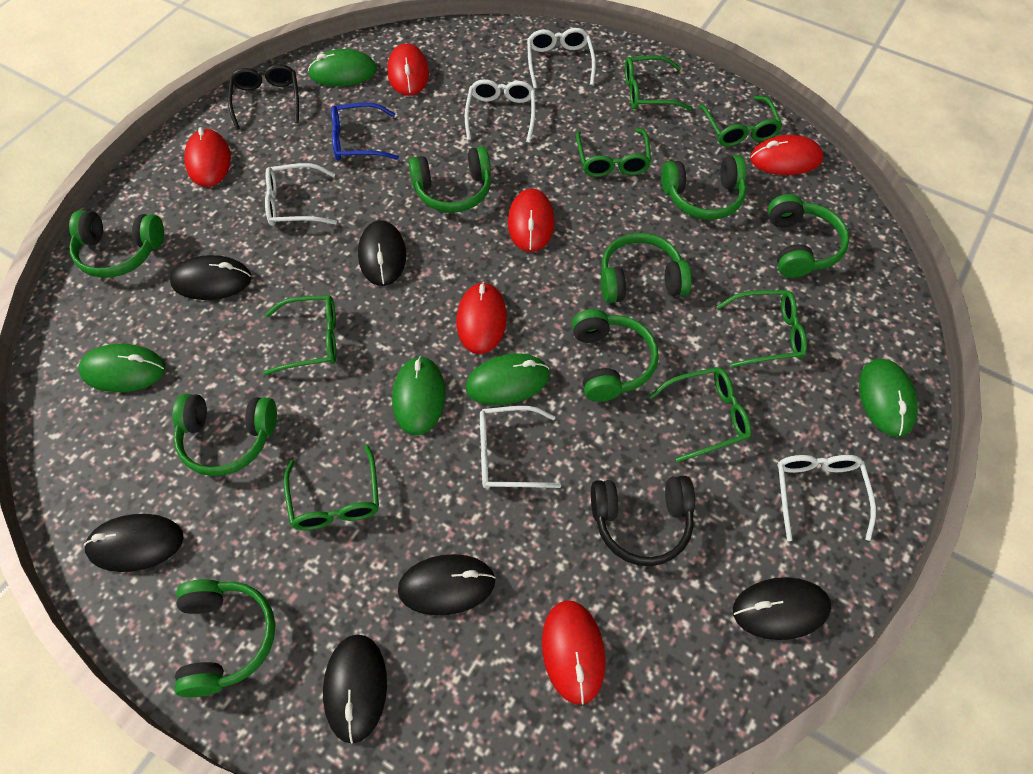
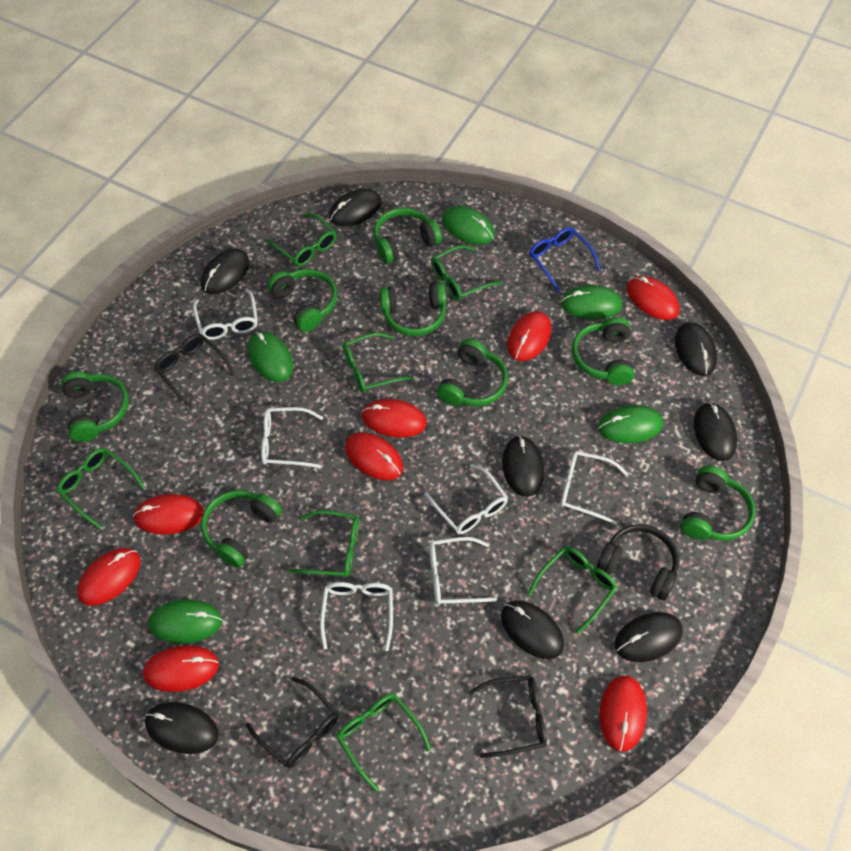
black glasses: [228,64,299,130] = 1 -> [154,334,235,407] [246,677,339,768] [469,675,547,758] = 3
black mouse: [84,514,184,572] [170,255,252,300] [323,634,387,744] [358,220,406,286] [398,554,496,616] [733,577,831,640] = 6 -> [145,702,219,754] [201,249,249,294] [329,189,382,226] [501,600,564,659] [502,435,544,497] [615,612,683,662] [675,322,717,376] [694,402,737,461] = 8
red mouse: [184,127,231,187] [387,43,429,96] [457,282,507,354] [508,189,555,252] [542,600,606,705] [750,135,823,175] = 6 -> [77,548,141,606] [133,494,204,535] [143,645,219,692] [345,432,403,480] [362,399,427,438] [507,311,551,361] [600,676,647,752] [627,276,680,320] = 8
white glasses: [265,163,337,226] [465,79,535,143] [480,406,561,488] [527,28,596,89] [777,455,876,541] = 5 -> [193,289,258,340] [261,407,323,468] [320,582,393,651] [424,464,508,534] [429,537,497,605] [560,451,628,525] = 6

